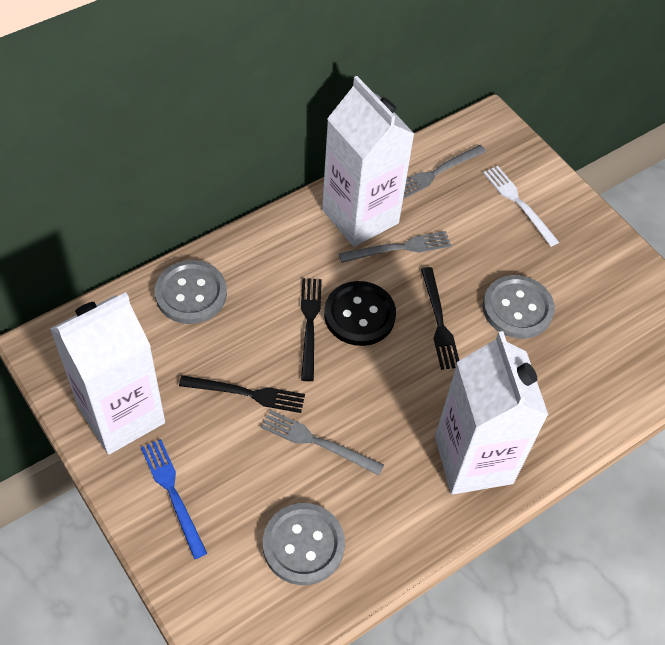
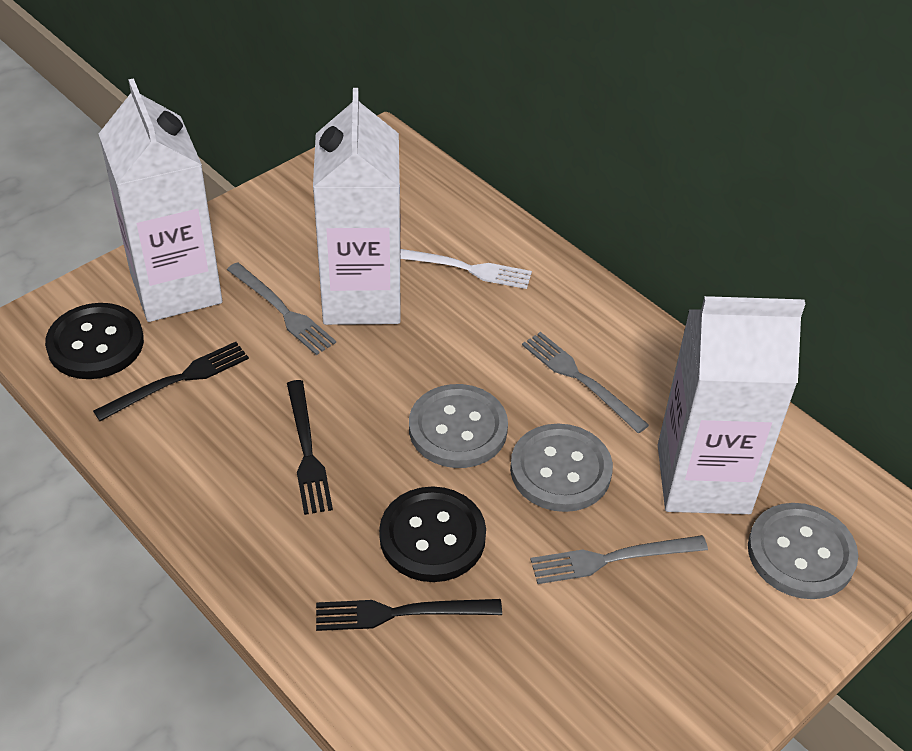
black button: [324,281,396,346] = 1 -> [45,303,144,379] [379,486,486,582] = 2
blue fork: [141,439,207,559] = 1 -> none = 0

